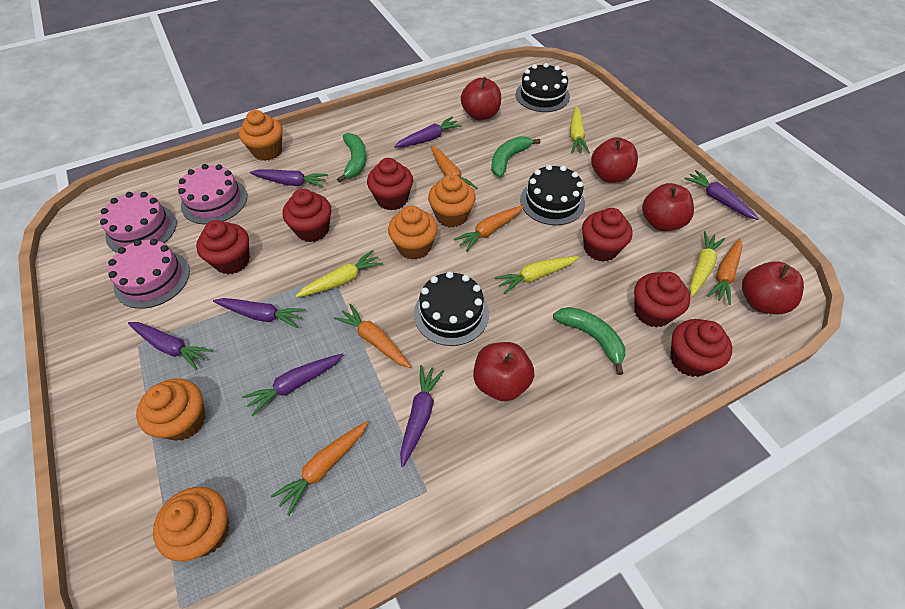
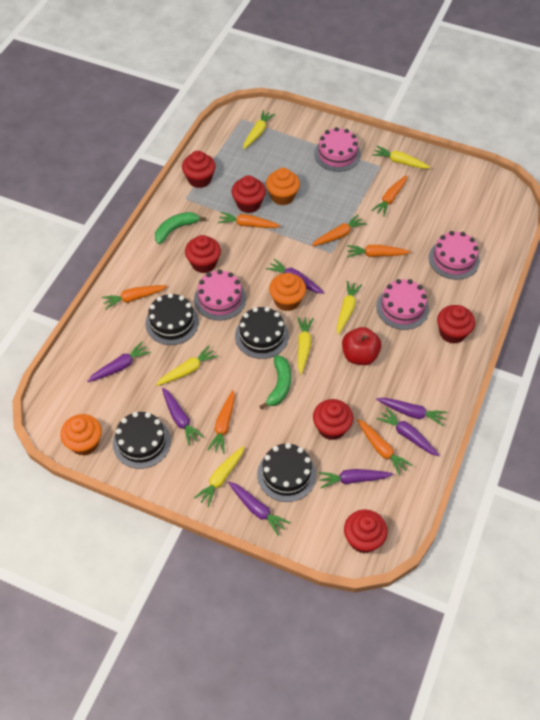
black cake: [414,271,489,346] [516,63,570,112] [520,165,585,225] = 3 -> [113,412,171,469] [145,293,199,345] [235,307,289,359] [257,443,316,502] = 4
green banana: [337,133,367,183] [491,136,540,177] [553,307,625,375] = 3 -> [155,212,206,244] [260,355,291,409] = 2
orange carrot: [271,421,368,516] [334,304,411,368] [430,146,477,189] [453,205,524,252] [707,238,743,305] = 5 -> [101,285,167,309] [207,390,235,454] [218,212,281,228] [312,214,367,246] [347,245,411,257] [357,419,412,476] [371,175,407,216] = 7
orange cupcake: [136,378,205,441] [153,487,229,562] [239,110,282,161] [388,206,438,260] [428,174,476,227] = 5 -> [60,414,102,456] [266,168,300,205] [269,273,306,311] = 3
pink cake: [100,192,177,253] [108,239,190,309] [178,164,247,224] = 3 -> [194,270,246,321] [314,127,361,172] [376,279,429,330] [429,231,480,280] = 4
red apple: [461,77,501,120] [473,342,535,402] [591,137,638,183] [642,183,694,231] [742,262,804,314] = 5 -> [342,327,382,365] = 1
yellow carrot: [295,250,383,298] [494,256,579,294] [570,106,590,153] [690,231,725,297] = 4 -> [156,345,219,386] [194,446,244,507] [243,110,276,149] [297,317,314,374] [337,281,362,335] [372,146,431,169] = 6

